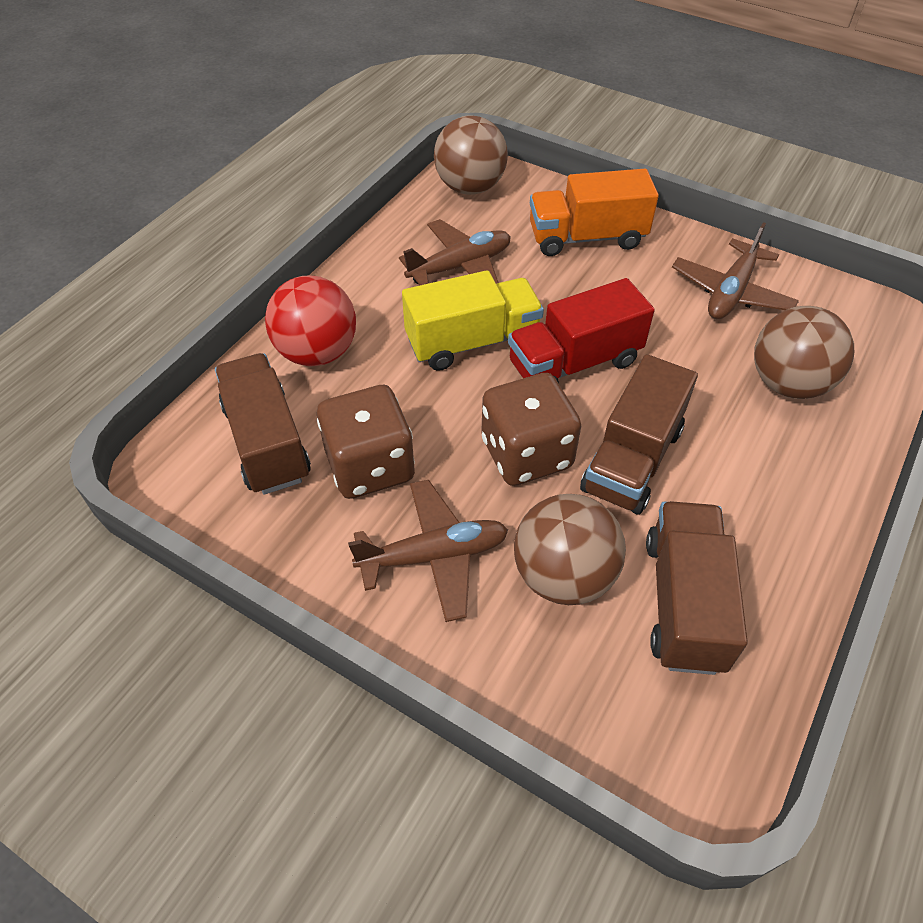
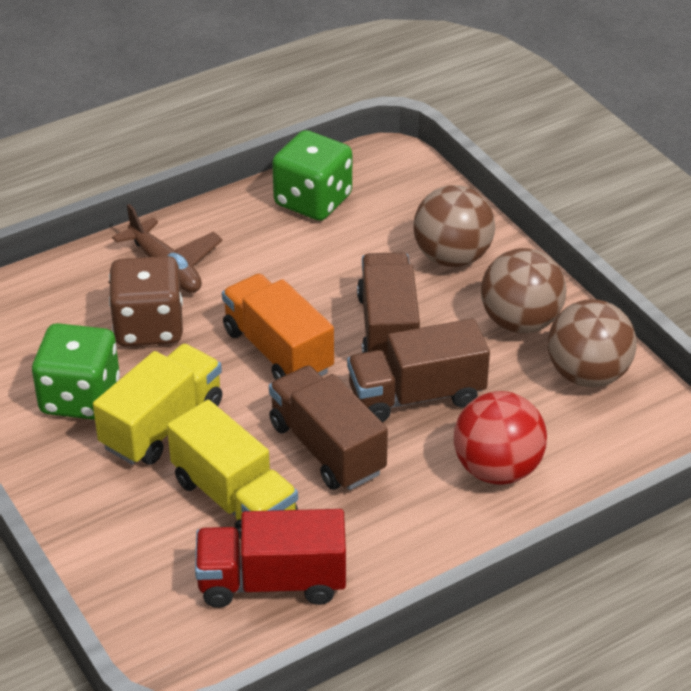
brown dice: [317,385,415,499] [481,373,581,486] = 2 -> [109,256,183,347] = 1
brown plane: [348,480,508,622] [399,219,511,285] [672,222,799,319] = 3 -> [108,204,223,293] = 1
green dice: none = 0 -> [32,323,120,420] [272,130,352,221] = 2
yellow truck: [402,270,544,371] = 1 -> [93,344,223,465] [167,400,298,539] = 2

